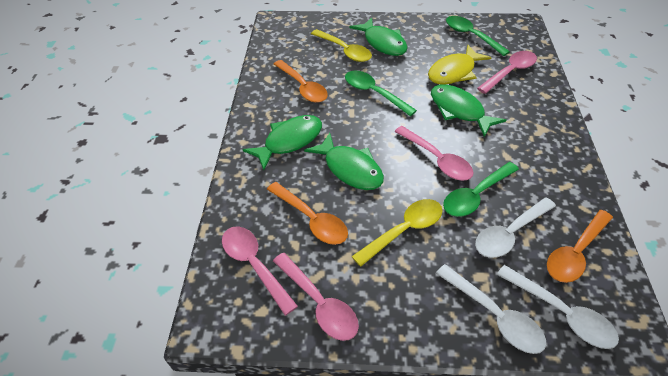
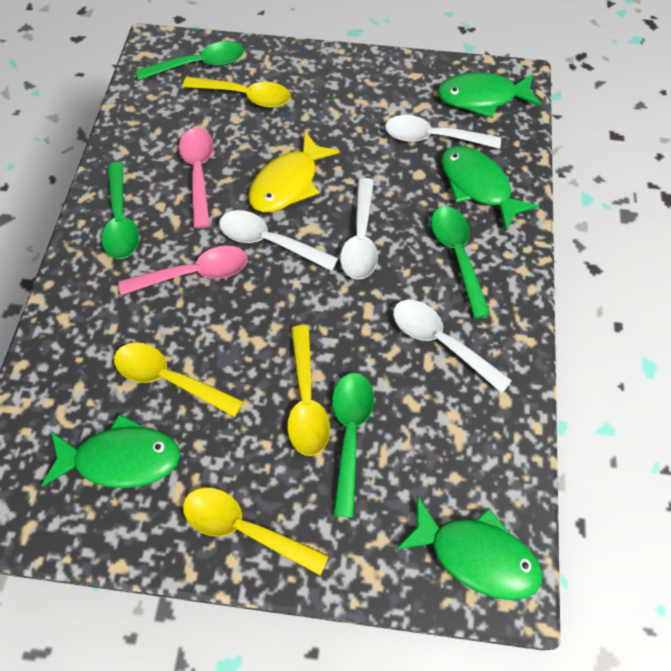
green spoon: [345,70,417,116] [443,162,519,217] [446,16,510,56] = 3 -> [102,162,139,259] [136,41,244,80] [332,373,374,518] [431,207,491,318] = 4
orange spoon: [267,182,348,245] [274,60,328,103] [547,210,613,283] = 3 -> none = 0
pink spoon: [222,227,298,316] [273,253,359,341] [394,126,473,180] [477,51,537,94] = 4 -> [118,246,248,295] [179,128,214,228] = 2
white spoon: [436,264,546,354] [475,197,556,258] [497,265,619,349] = 3 -> [219,210,338,271] [340,178,378,280] [385,115,501,149] [393,300,512,393] = 4
yellow spoon: [311,29,372,62] [351,199,443,267] = 2 -> [114,342,244,417] [183,77,291,108] [183,487,329,575] [287,325,330,456] = 4

